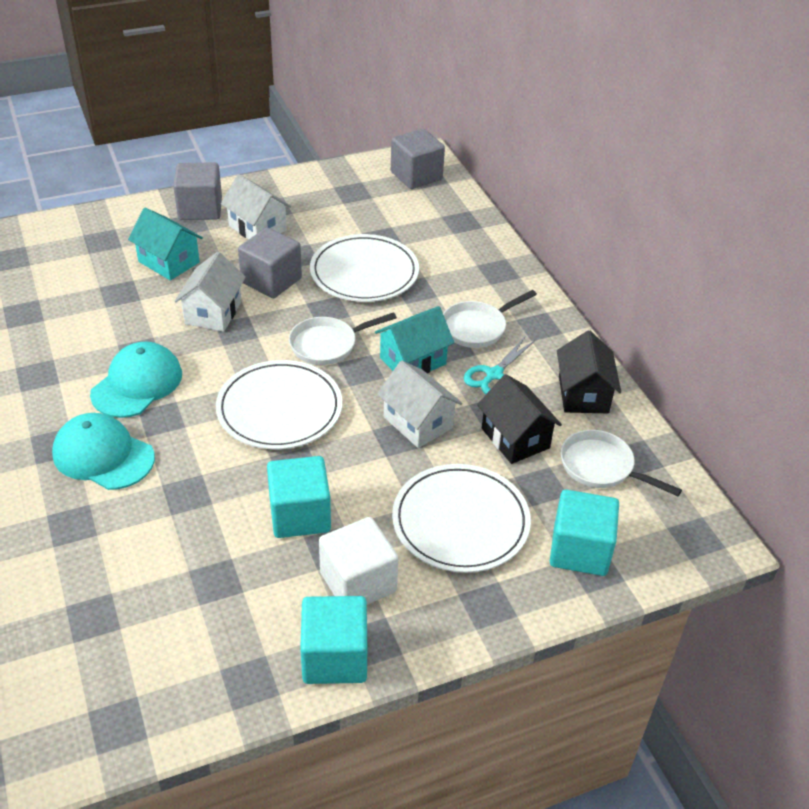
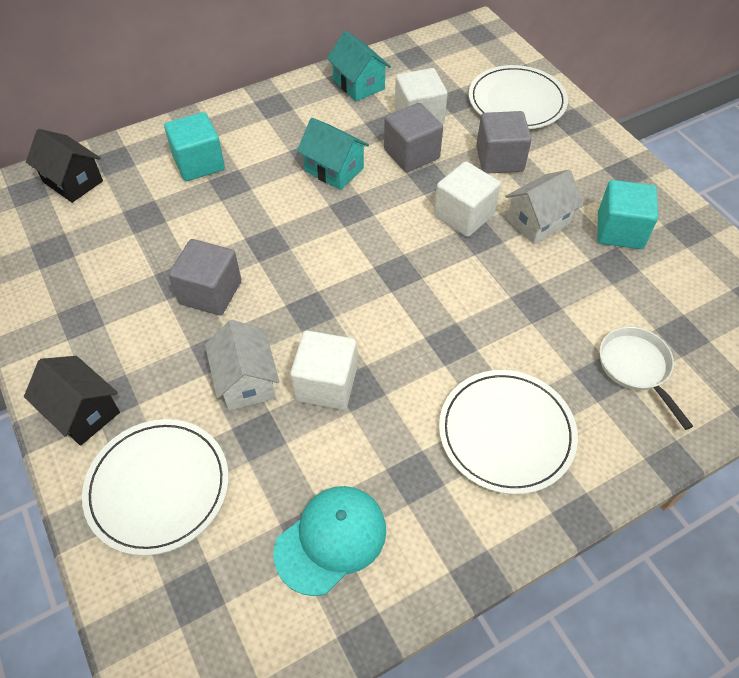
turquoise cap: [52,413,155,490] [90,342,182,418] = 2 -> [274,486,386,596] = 1
turquoise cube: [267,456,331,538] [300,596,367,684] [550,489,619,576] = 3 -> [164,112,225,181] [597,180,658,249] = 2
turquoise scissors: [464,337,535,394] = 1 -> none = 0
white cube: [319,517,399,605] = 1 -> [290,330,357,410] [395,68,448,125] [434,161,501,237] = 3
white house: [175,252,246,332] [221,174,291,239] [377,361,462,448] = 3 -> [205,320,279,411] [506,170,583,244] = 2
white pan: [289,312,397,365] [443,290,537,348] [561,430,682,496] = 3 -> [599,327,693,430] = 1

